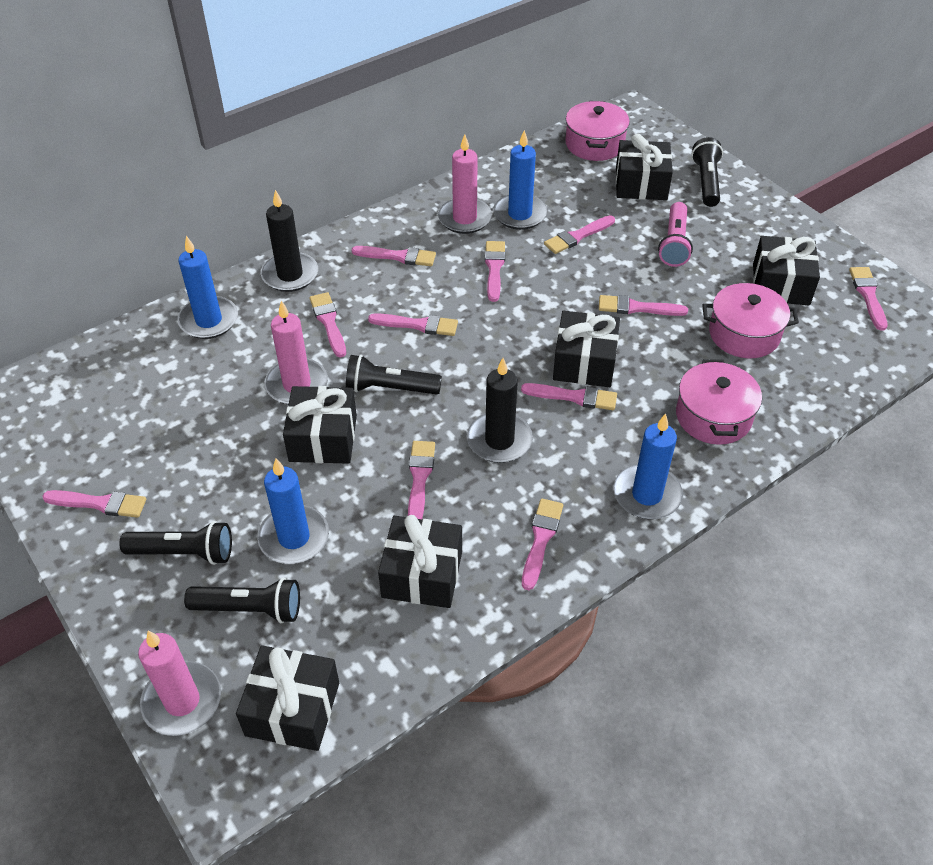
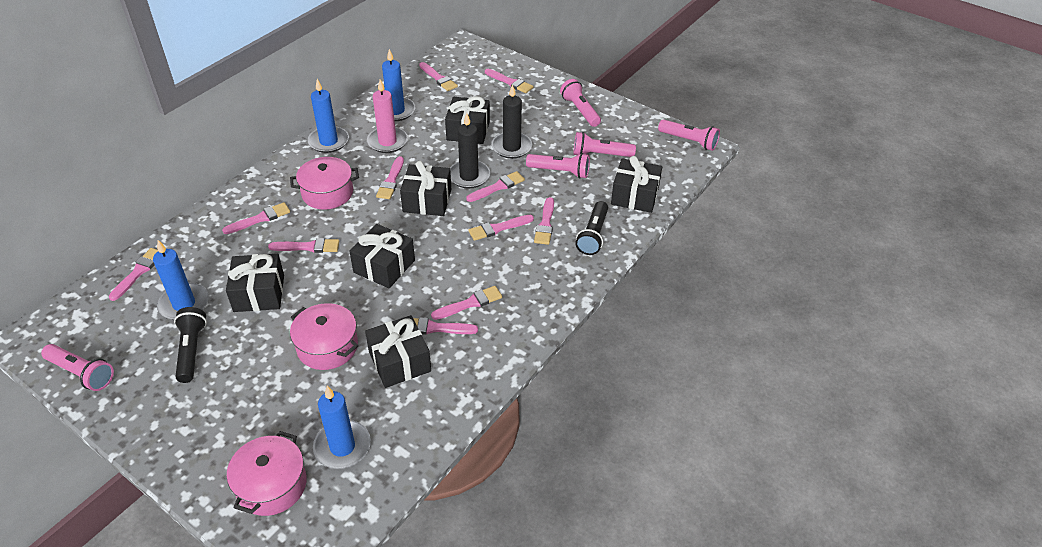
black flashlight: [119,521,232,565] [184,578,300,623] [346,355,442,395] [691,137,723,207] = 4 -> [174,307,207,383] [575,201,608,255] = 2
pink candle: [138,630,221,736] [265,301,328,405] [438,134,492,234] = 3 -> [367,80,408,153] = 1
pink flashlight: [658,202,693,267] = 1 -> [41,344,114,391] [526,153,590,178] [560,79,601,127] [573,132,636,157] [658,119,720,151] = 5

